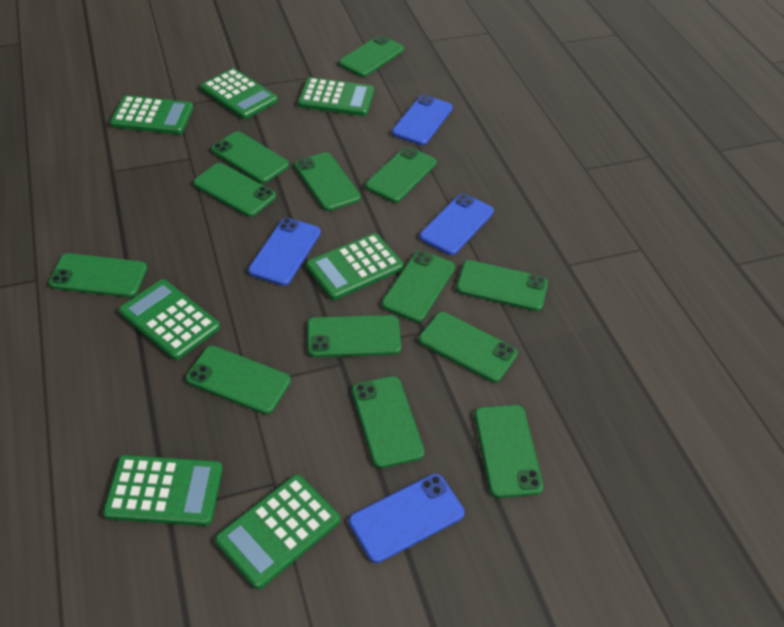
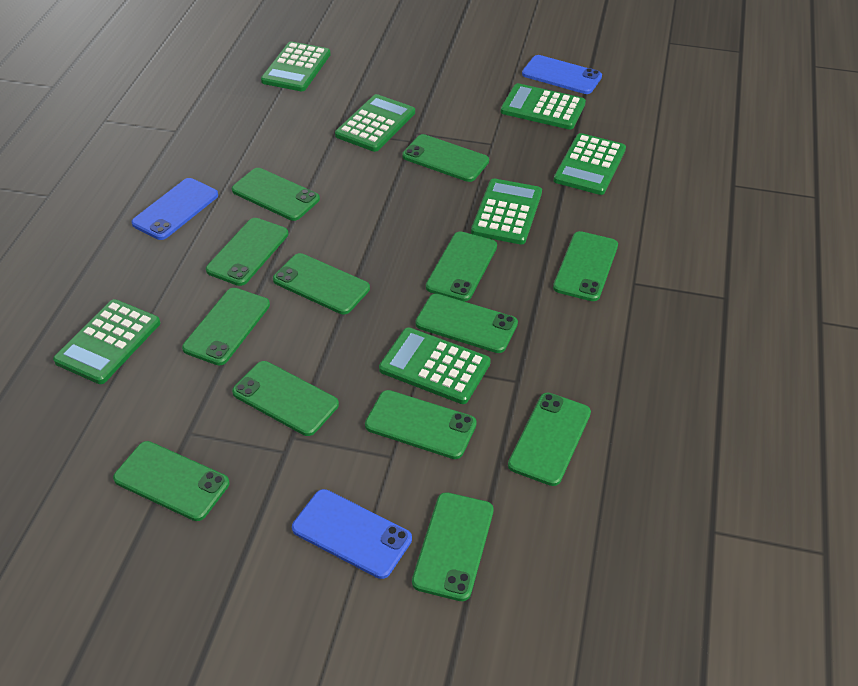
blue phone: [248,218,321,286] [349,474,464,563] [392,95,453,145] [419,193,494,255] = 4 -> [131,178,218,240] [292,489,412,579] [522,55,602,94] = 3

